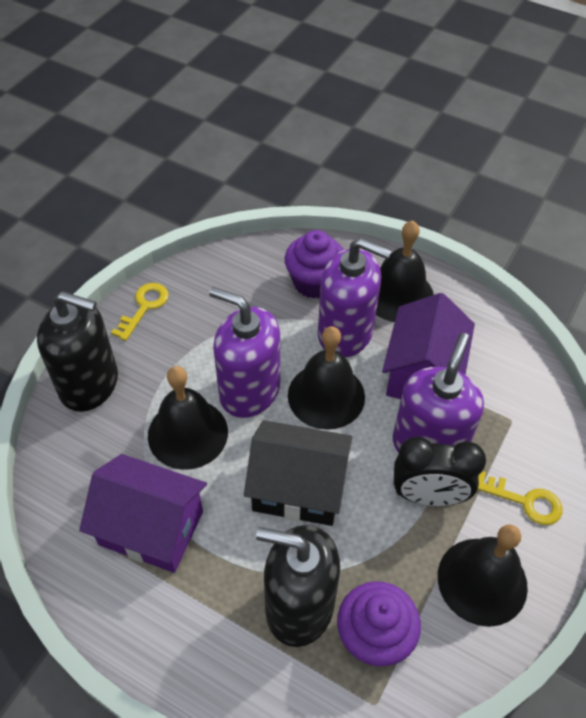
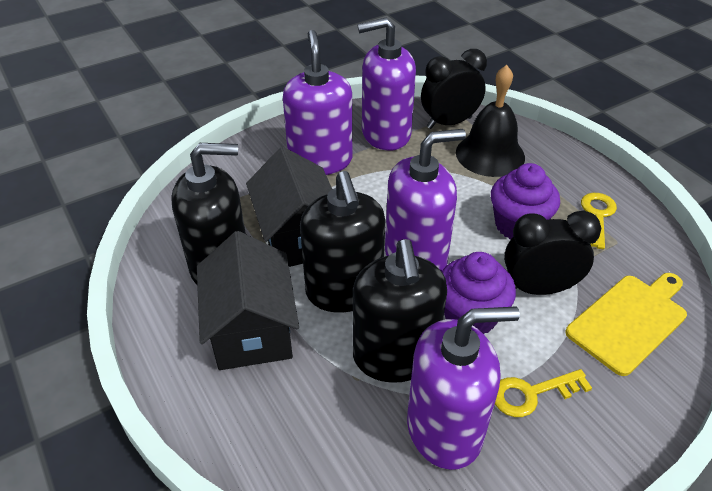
black bell: [148,366,228,470] [288,326,365,430] [376,220,434,322] [438,525,528,627] = 4 -> [456,65,525,177] = 1
black clock: [394,437,486,506] = 1 -> [421,49,487,129] [504,211,601,295] = 2
black house: [244,420,352,526] = 1 -> [197,231,299,370] [246,147,332,267] = 2
black soap dispenser: [37,291,118,412] [256,525,340,647] = 2 -> [171,143,246,284] [300,171,385,313] [353,239,447,383] = 3
purple house: [79,454,207,573] [382,293,475,399] = 2 -> none = 0
purple soap dispenser: [209,287,280,418] [318,238,392,358] [393,333,484,453] = 3 -> [283,30,352,175] [357,18,416,151] [385,129,466,272] [407,306,520,470] = 4
yellow cutting board: none = 0 -> [565,273,687,376] = 1

